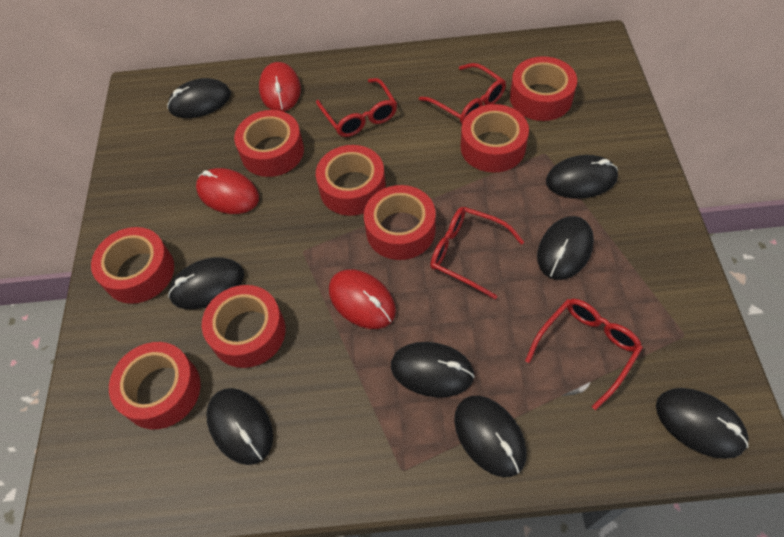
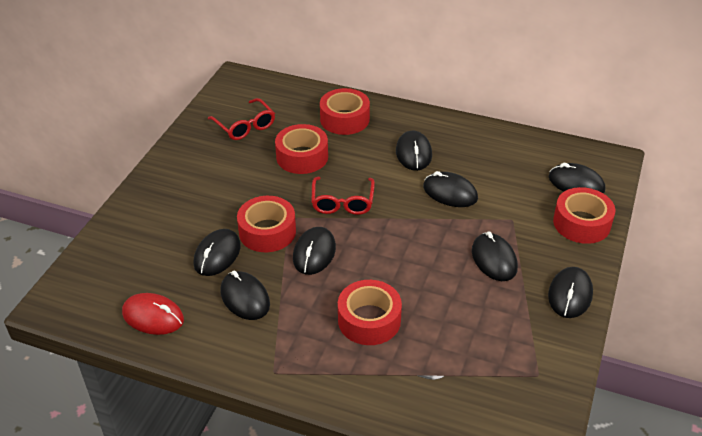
red glasses: [316,78,397,137] [419,63,506,124] [430,207,524,299] [525,299,643,410] = 4 -> [208,98,275,140] [312,177,375,215] = 2
red mouse: [196,168,259,214] [259,62,301,112] [329,269,396,329] = 3 -> [122,293,184,335] = 1
red tape: [91,227,174,304] [109,342,201,429] [202,285,286,368] [234,110,304,177] [316,145,386,216] [364,185,436,260] [461,104,529,173] [510,56,577,121] = 8 -> [237,196,296,252] [275,124,328,174] [320,88,370,135] [338,280,402,345] [553,187,616,244] = 5

